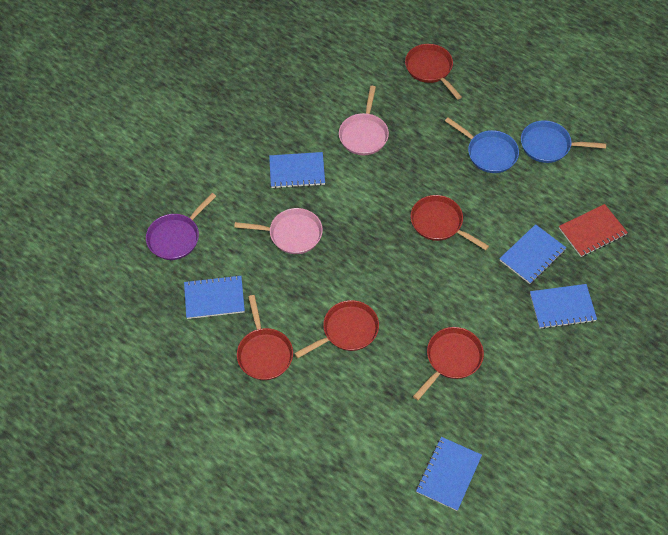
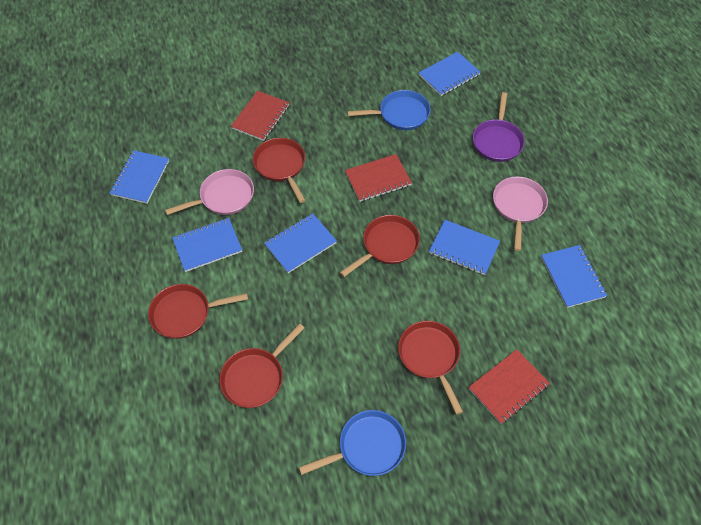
blue notebook: [184,275,245,319] [269,152,325,189] [416,437,482,511] [499,224,566,284] [530,284,597,329] = 5 -> [110,150,169,204] [172,218,242,272] [264,213,337,273] [419,52,481,96] [429,220,500,275] [541,245,607,308] = 6
red notebook: [559,204,628,257] = 1 -> [231,91,289,141] [345,154,412,202] [469,349,550,424] = 3

